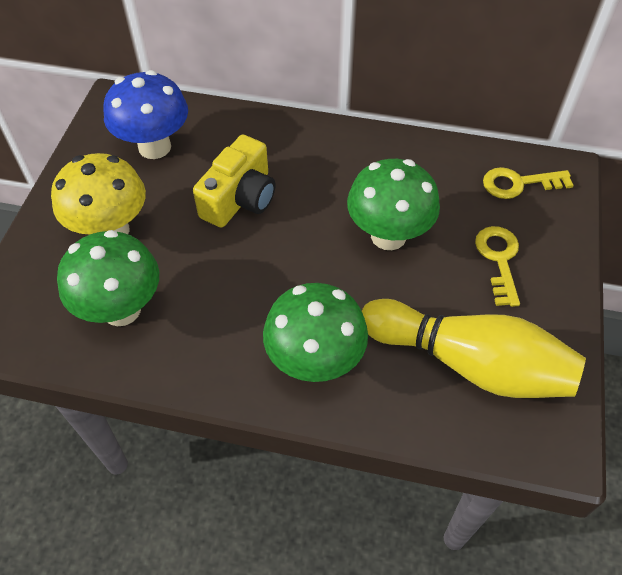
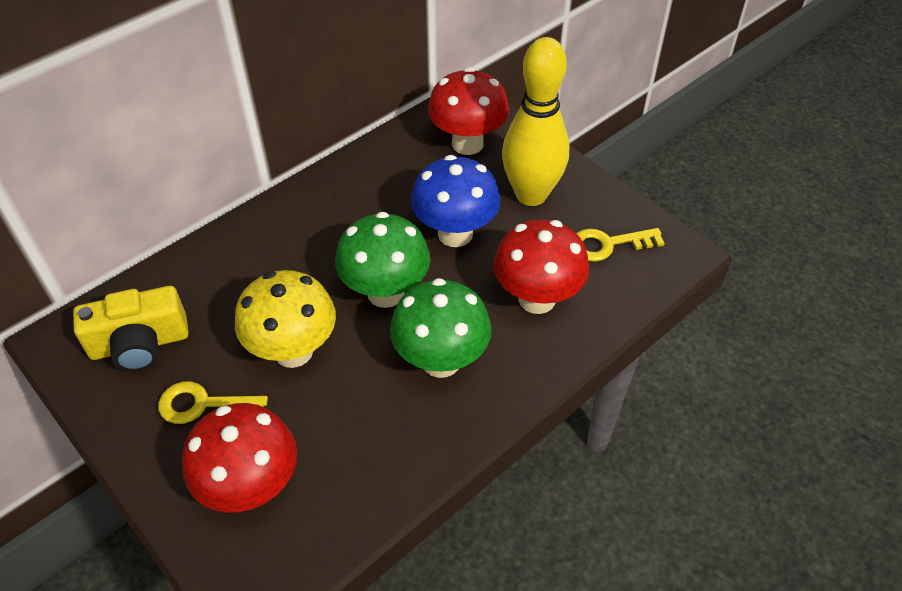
green mushroom: [57,230,159,326] [263,283,368,382] [347,159,440,250] = 3 -> [335,212,430,308] [390,278,492,378] = 2
red mushroom: none = 0 -> [182,403,297,513] [428,68,509,155] [493,219,589,314] = 3

